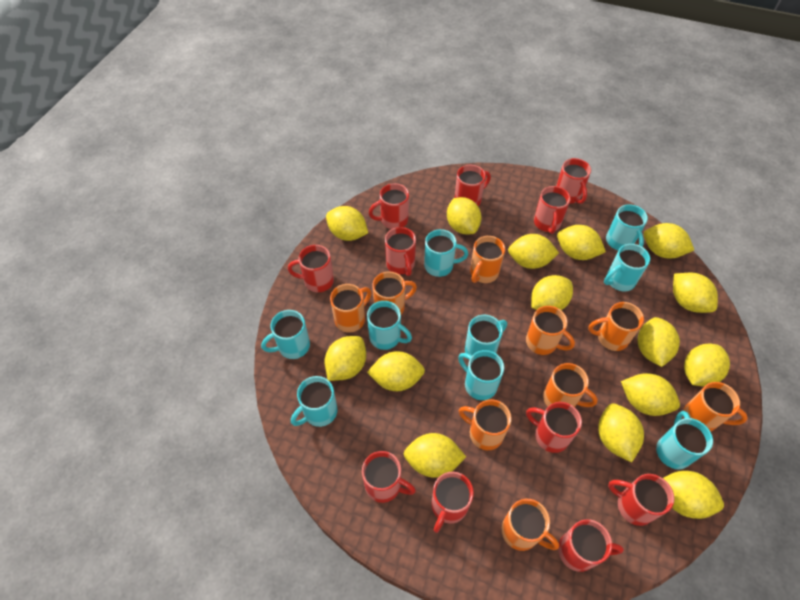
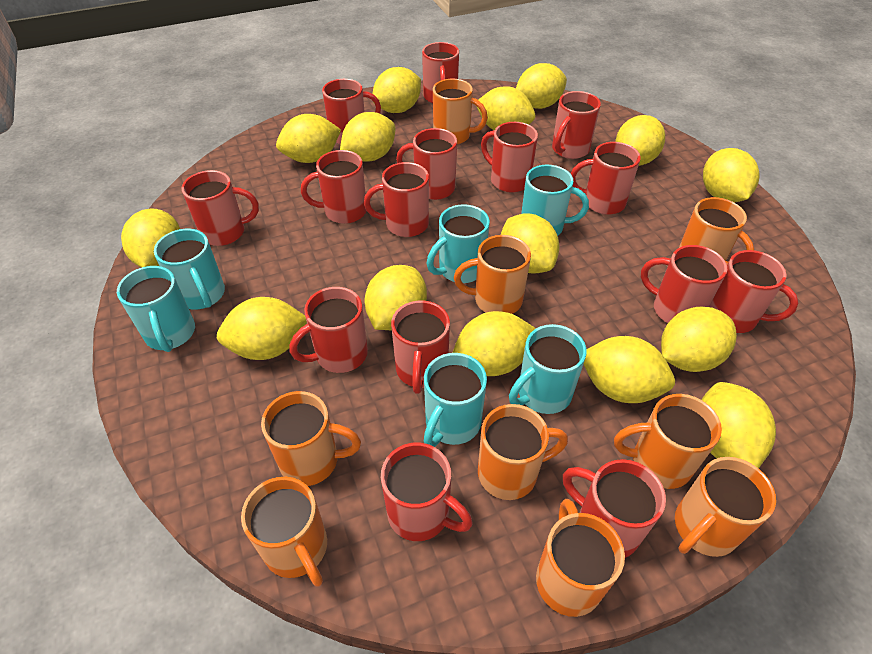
red mug: [288,245,334,292] [362,451,416,503] [369,183,409,229] [385,227,416,276] [431,472,474,533] [455,165,491,207] [526,402,582,453] [534,186,570,234] [556,158,591,204] [558,519,624,572] [608,474,674,526] = 11 -> [182,170,259,246] [290,287,368,373] [301,150,366,224] [322,79,381,144] [364,162,429,237] [381,443,473,541] [391,300,450,394] [396,128,457,200] [422,42,459,103] [481,122,538,193] [552,91,601,159] [563,459,666,558] [571,142,641,215] [641,245,727,323] [709,250,799,333] = 15
turquoise mug: [261,310,310,359] [291,376,338,427] [367,301,412,350] [424,229,468,277] [458,350,504,400] [465,315,507,355] [604,244,650,291] [606,204,648,250] [656,411,713,469] = 9 -> [117,266,195,352] [154,229,225,310] [424,353,487,447] [427,204,490,283] [509,324,587,414] [521,165,589,236] = 6

